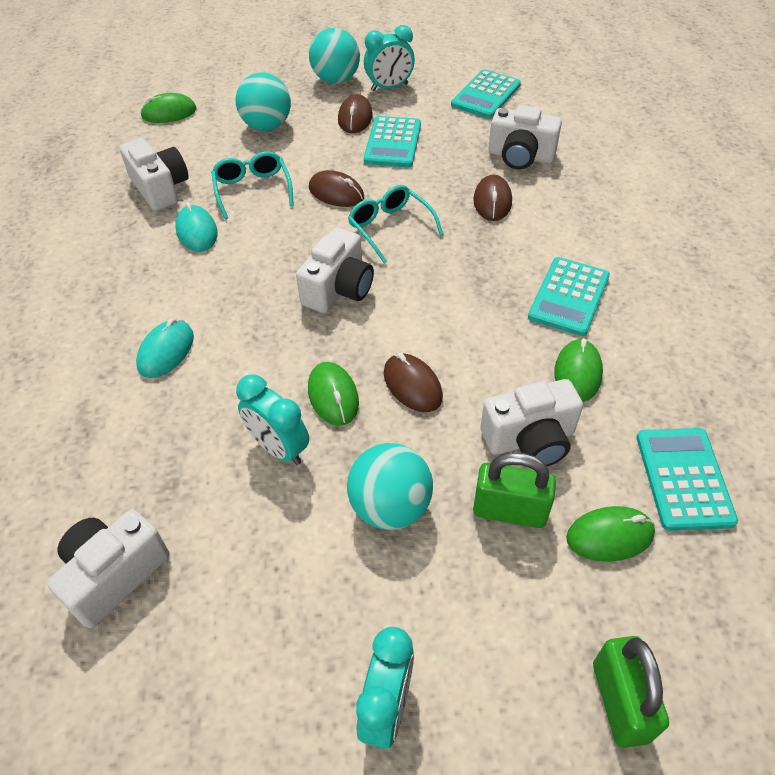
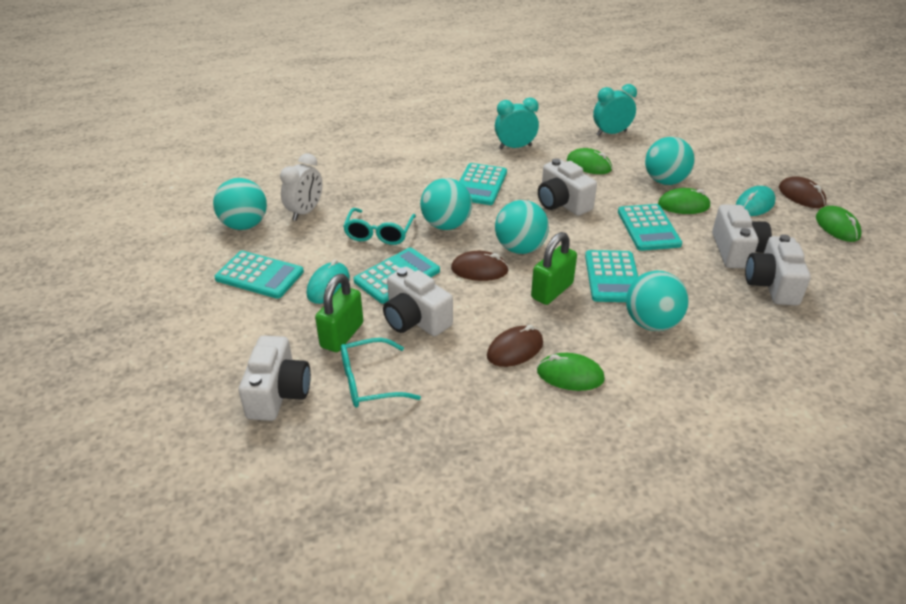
brown mouse: [309,170,364,207] [338,94,373,133] [384,353,443,412] [473,175,512,221] = 4 -> [451,251,509,281] [487,325,543,367] [779,176,826,208] = 3
turquoise ball: [236,72,291,131] [309,28,360,84] [347,443,433,530] = 3 -> [213,178,267,230] [420,178,472,230] [495,200,549,254] [626,271,689,331] [645,137,695,185] = 5
turquoise calculator: [364,116,421,167] [451,69,521,118] [528,257,610,336] [637,428,738,531] = 4 -> [214,251,304,299] [353,248,440,304] [459,163,507,205] [585,250,638,302] [618,204,682,251] = 5
turquoise clock: [236,374,309,465] [356,627,414,749] [364,25,415,91] = 3 -> [495,98,539,149] [593,84,637,136] = 2
white clock: none = 0 -> [280,153,322,221] = 1

